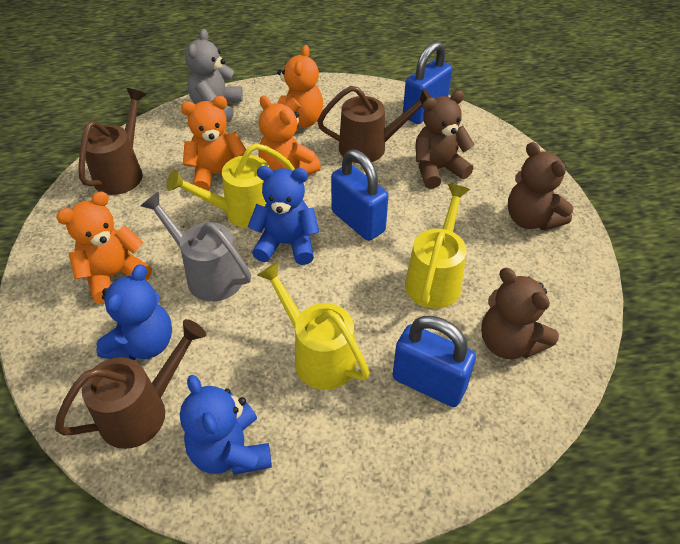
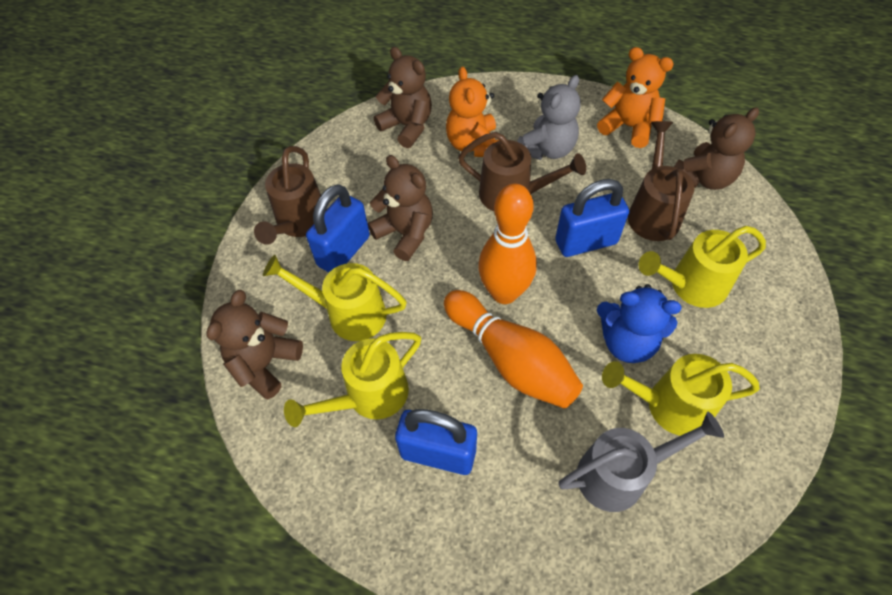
blue teddy bear: [96,264,172,360] [180,375,272,475] [248,166,319,265] = 3 -> [597,284,682,363] = 1
brown teddy bear: [416,90,475,189] [481,268,559,359] [508,142,574,231] = 3 -> [206,290,303,399] [368,155,433,261] [374,47,432,148] [674,107,759,190] = 4
orange bowling pin: none = 0 -> [444,290,583,408] [478,183,537,304] = 2
orange teddy bear: [56,192,152,304] [181,96,246,191] [258,96,321,175] [277,45,323,131] = 4 -> [446,66,500,157] [597,47,674,148] = 2
yellow watering can: [166,143,295,228] [257,262,370,390] [405,184,470,309] = 3 -> [263,255,407,341] [284,332,421,427] [602,354,760,436] [638,226,766,308] = 4

